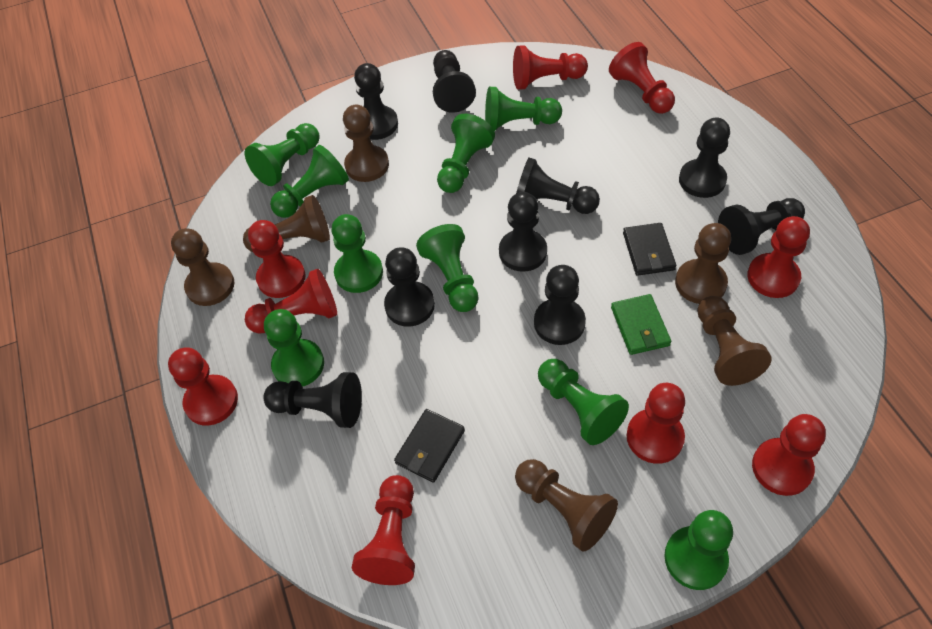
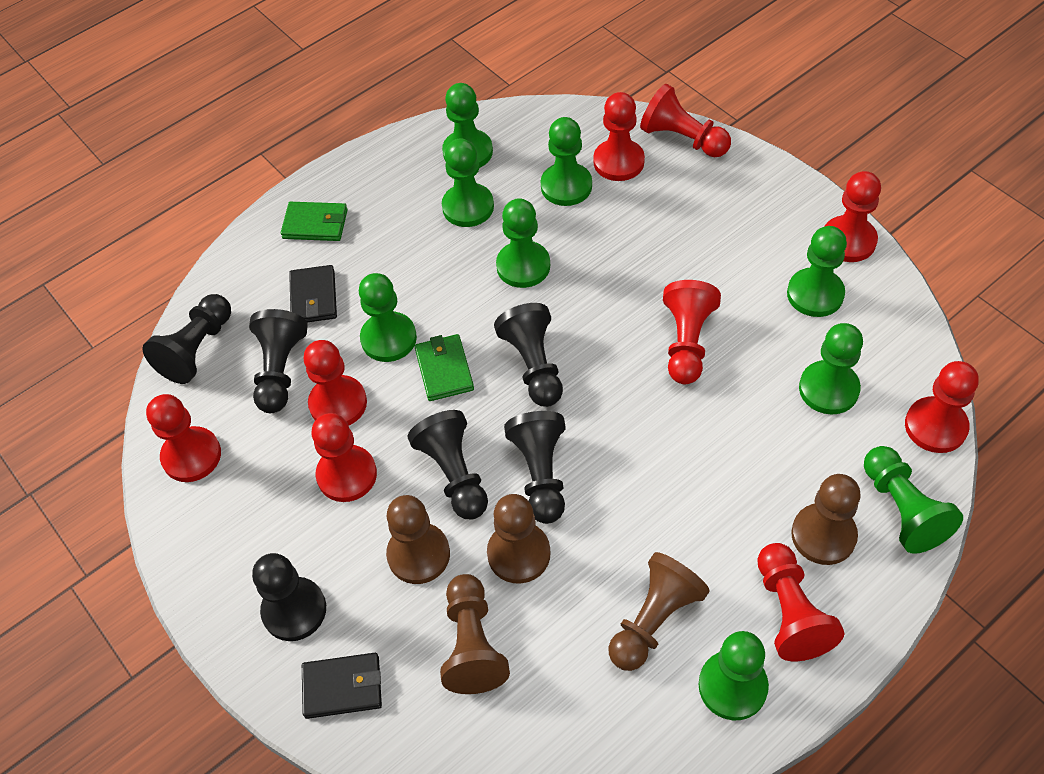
black pawn: [263,372,362,428] [354,63,398,140] [384,247,435,327] [433,50,476,113] [499,192,547,272] [516,158,600,214] [534,265,586,345] [679,117,730,198] [718,198,805,255] = 9 -> [142,294,231,384] [249,309,308,413] [252,553,326,641] [407,410,488,519] [494,303,563,407] [504,411,566,524] = 6
brown pawn: [171,228,234,306] [243,195,330,252] [343,105,389,182] [515,459,618,551] [675,223,731,304] [697,296,772,386] = 6 -> [386,495,450,584] [440,574,510,694] [487,494,550,584] [608,552,710,671] [791,474,861,565] = 5
green wallet: [611,294,671,355] = 1 -> [281,202,348,241] [415,334,474,401] = 2

